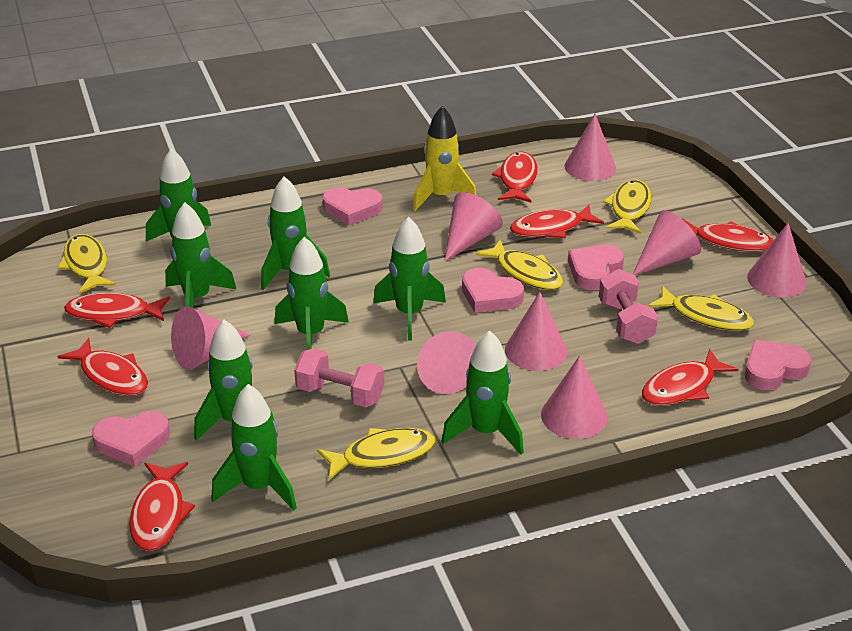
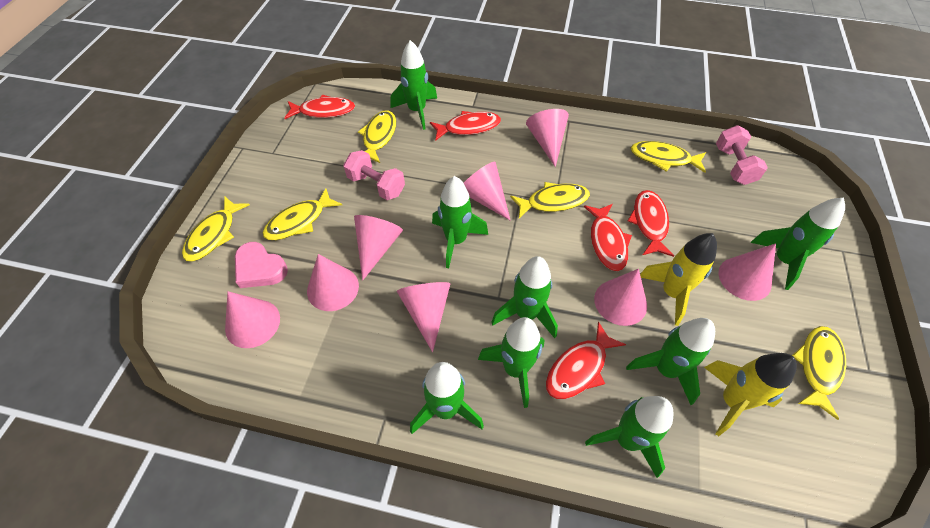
pink heart: [92,411,170,467] [323,187,383,226] [462,268,524,313] [568,245,624,290] [745,340,811,390] = 5 -> [235,242,288,288] = 1
red fish: [57,338,148,396] [64,293,170,328] [129,462,195,551] [492,151,538,202] [510,205,604,238] [642,349,738,406] [682,219,774,252] = 7 -> [284,94,355,119] [430,111,501,141] [546,322,626,399] [584,204,632,271] [628,190,674,257] = 5
yellow fish: [58,234,116,294] [317,428,435,480] [476,239,563,290] [603,180,651,234] [648,286,754,331] = 5 -> [182,196,250,262] [262,188,342,240] [358,110,396,163] [510,182,590,218] [631,141,706,173] [792,326,846,420] = 6
yellow rocket: [413,106,476,211] = 1 -> [640,233,717,326] [704,353,797,436] = 2

